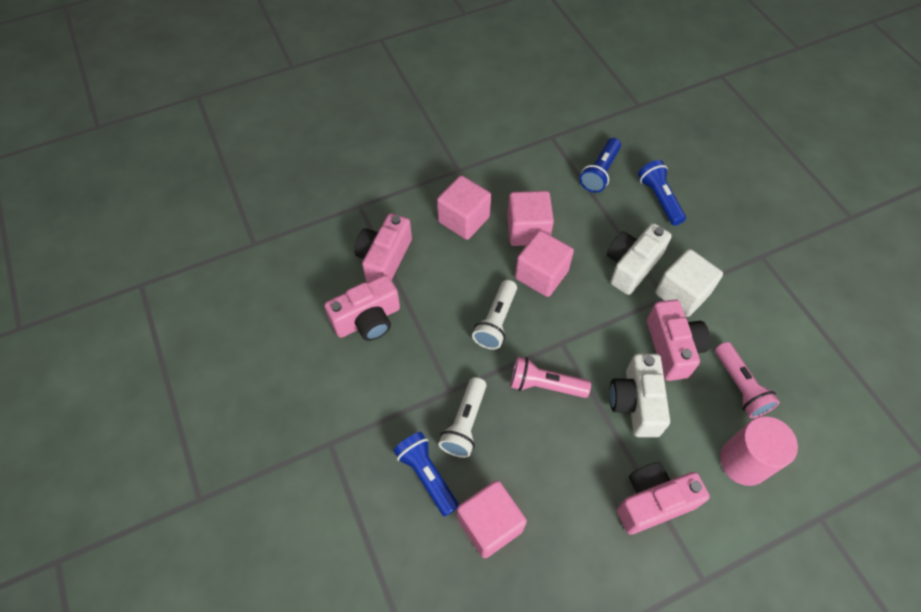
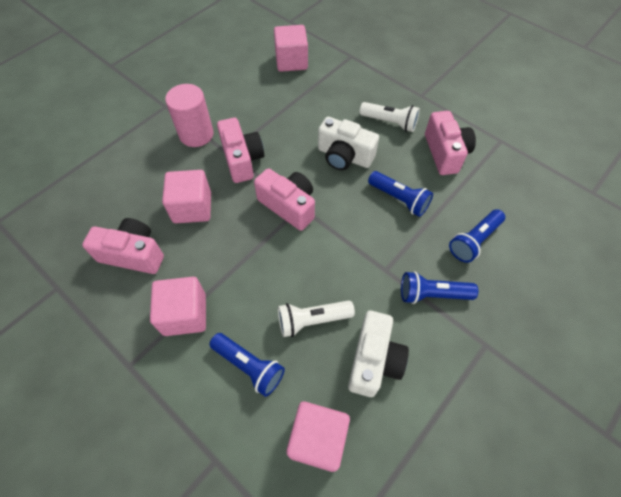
blue flashlight: [393,432,459,517] [580,138,621,193] [638,160,686,226] = 3 -> [209,333,285,397] [368,171,433,217] [401,271,478,304] [449,209,505,263] = 4
pink flashlight: [511,357,591,398] [715,342,780,418] = 2 -> none = 0
white cube: [655,249,723,317] = 1 -> none = 0

